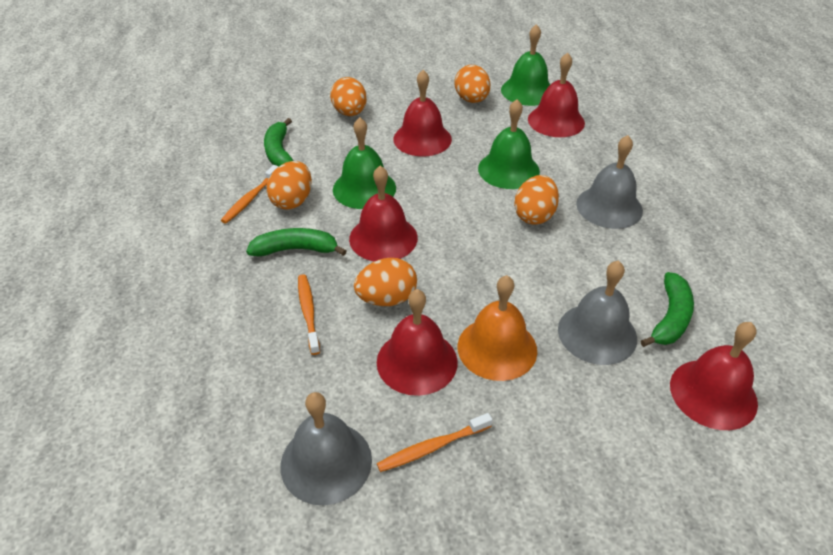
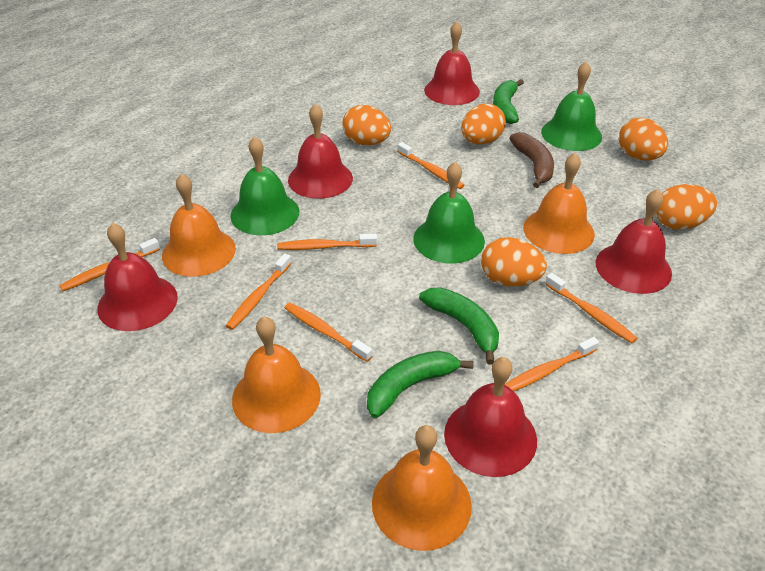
brown banana: none = 0 -> [509,132,554,188] = 1
grey bell: [280,392,372,505] [558,260,637,365] [576,135,643,229] = 3 -> none = 0
orange bell: [458,275,537,381] = 1 -> [162,173,236,277] [232,316,321,433] [372,425,472,551] [523,153,595,254] = 4
orange toothbrush: [221,165,279,224] [298,274,320,355] [377,413,492,472] = 3 -> [59,238,160,291] [226,253,292,330] [277,234,377,250] [285,303,372,362] [397,142,464,189] [505,337,599,391] [545,273,637,343] = 7

